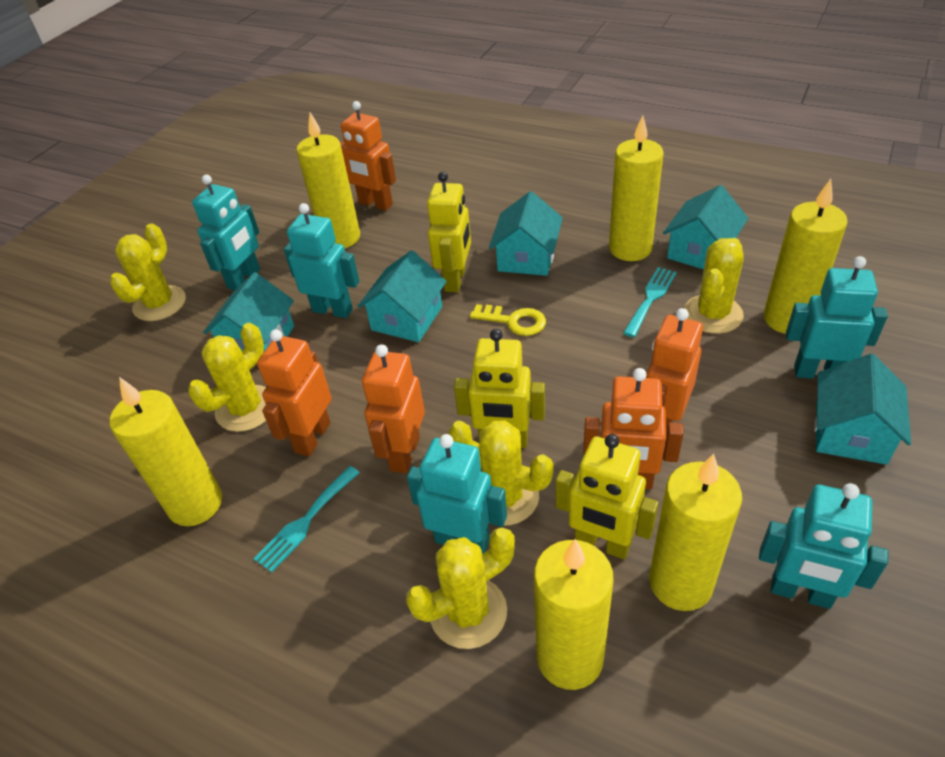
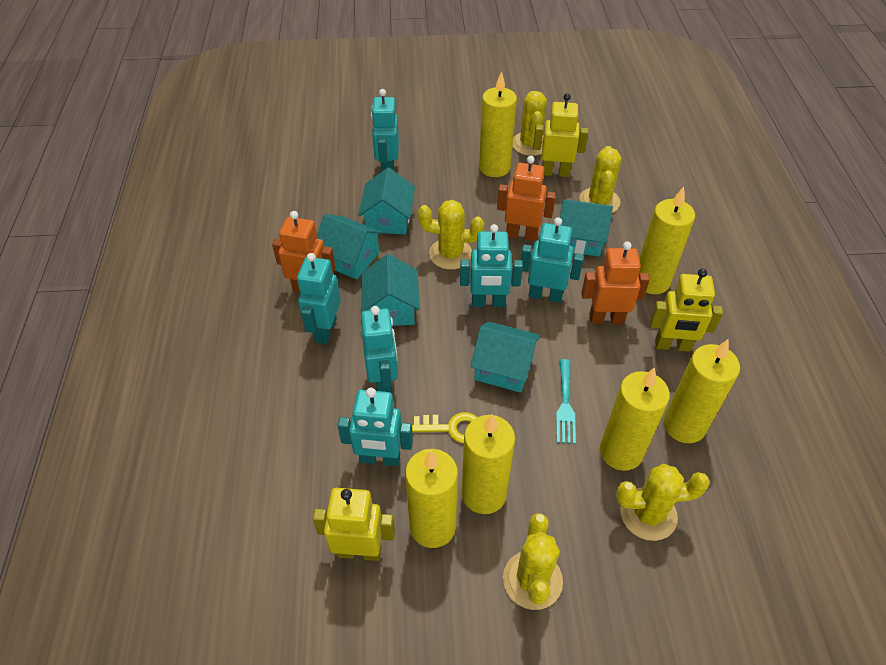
orange robot: [257,329,332,456] [340,101,396,211] [362,344,425,473] [583,368,684,489] [646,308,703,433] = 5 -> [272,211,336,292] [497,156,556,241] [581,241,650,324] = 3
turquoise fork: [253,466,360,572] [623,267,677,337] = 2 -> [556,359,576,444] = 1
turquoise robot: [192,175,260,290] [284,203,359,318] [407,434,507,554] [759,483,888,609] [786,256,888,378] = 5 -> [297,253,341,344] [338,388,413,466] [361,306,398,393] [371,89,399,171] [460,224,523,307] [521,217,584,303] = 6

